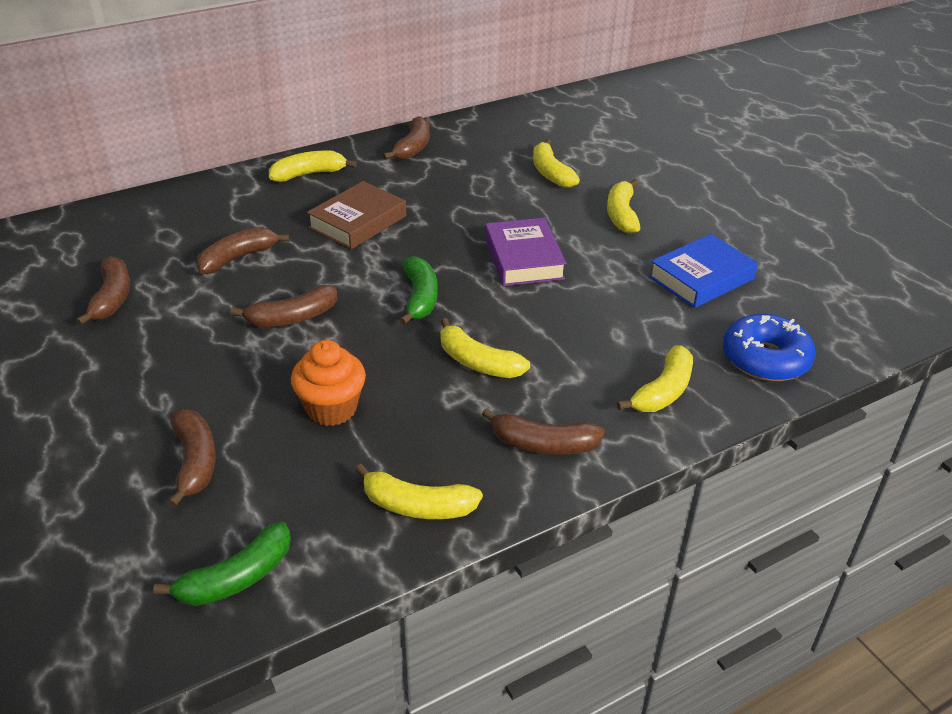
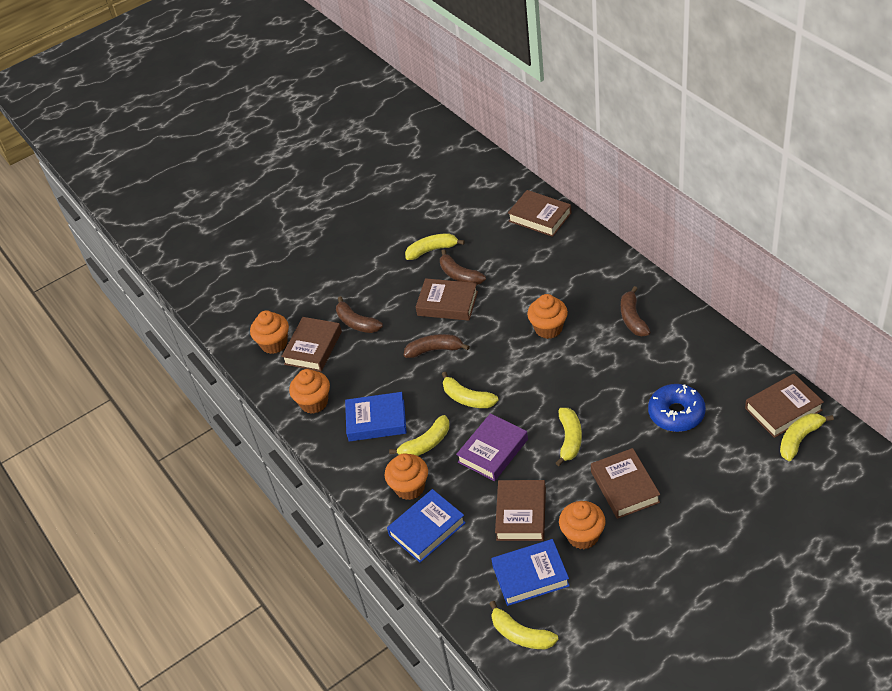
blue book: [649,234,758,308] = 1 -> [345,392,407,441] [387,489,466,563] [491,539,570,606] = 3
brown banana: [76,256,130,325] [168,409,216,507] [196,227,289,274] [231,285,337,327] [383,116,430,160] [482,408,605,455] = 6 -> [336,296,383,333] [404,334,470,358] [440,249,486,285] [621,286,651,336] = 4
brown book: [307,181,406,249] = 1 -> [281,317,342,372] [416,278,478,321] [495,480,546,541] [508,190,571,237] [591,448,660,519] [745,374,824,438] = 6
green banana: [153,522,291,606] [400,256,438,325] = 2 -> none = 0
orange cupcake: [291,340,366,426] = 1 -> [250,311,289,354] [289,369,330,414] [385,453,428,500] [527,294,568,339] [559,501,606,549] = 5

